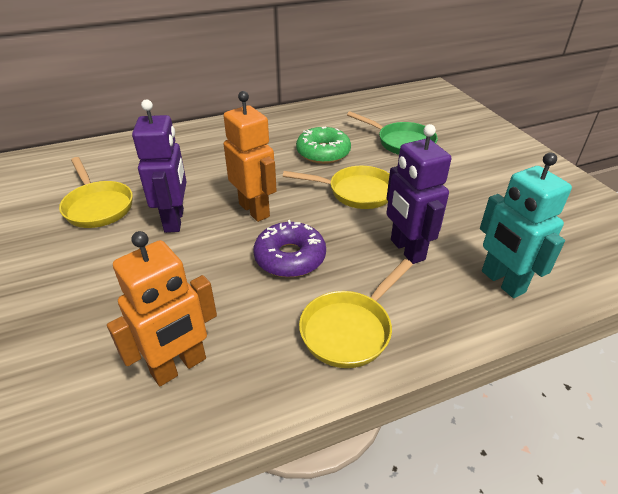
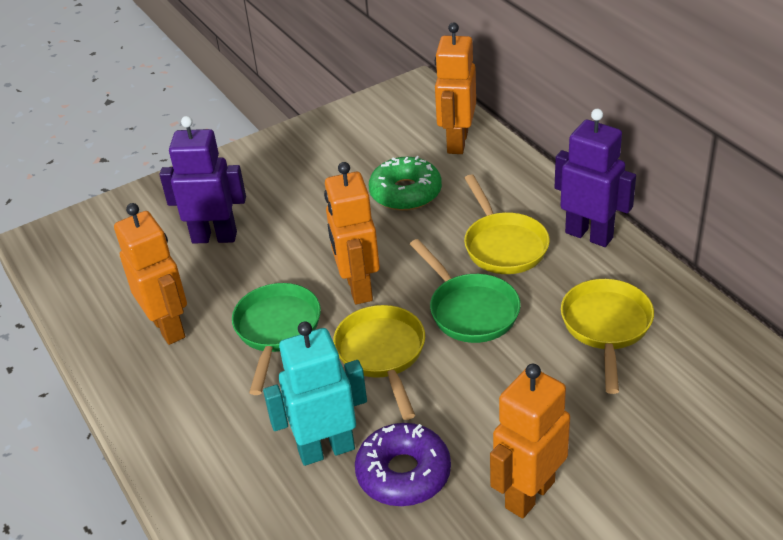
green pan: [347,111,438,155] = 1 -> [232,283,321,395] [410,239,521,343] = 2
orange robot: [107,231,217,386] [224,91,277,222] = 2 -> [114,203,187,345] [324,162,380,304] [435,22,476,154] [490,364,570,518] = 4

